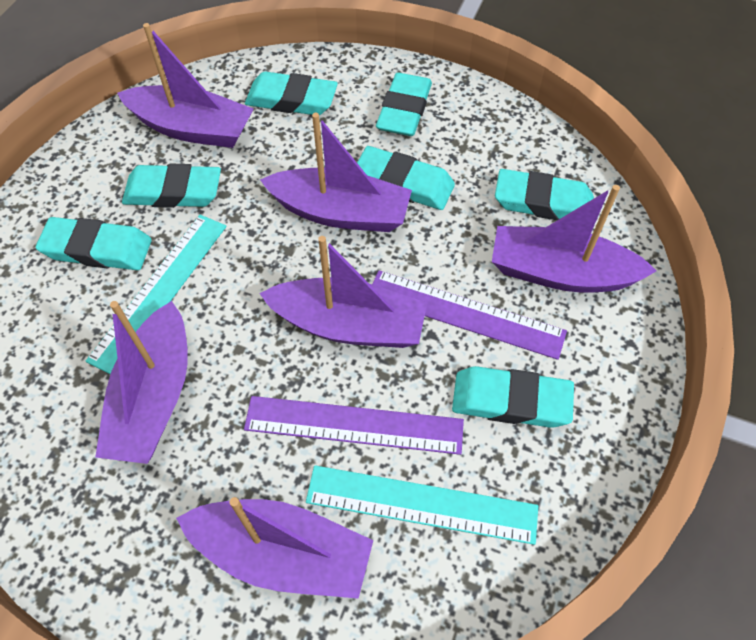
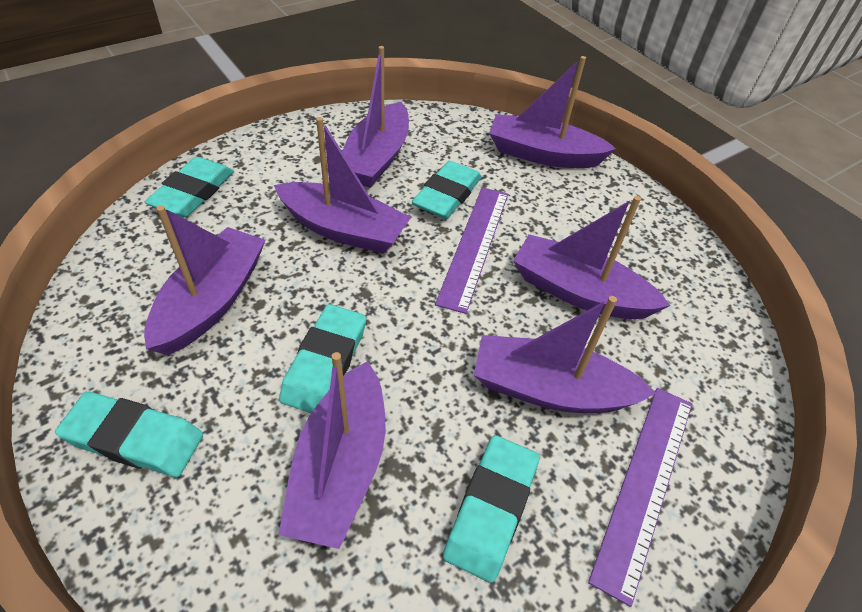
purple boat: [95,301,188,464] [117,23,253,148] [176,497,373,599] [259,236,427,348] [260,113,412,232] [492,185,657,293] = 6 -> [144,205,266,355] [274,117,411,254] [278,352,385,549] [342,46,409,188] [474,296,656,413] [489,56,616,168] [513,196,671,319] = 7
turquoise eraser: [36,217,152,270] [122,163,221,208] [245,72,338,115] [357,146,455,210] [376,73,432,136] [452,366,574,428] [495,169,594,220] = 7 -> [55,391,203,477] [145,157,234,217] [279,304,366,413] [412,161,482,219] [443,435,540,583] = 5
turquoise ruler: [86,215,226,374] [306,465,538,545] = 2 -> none = 0

